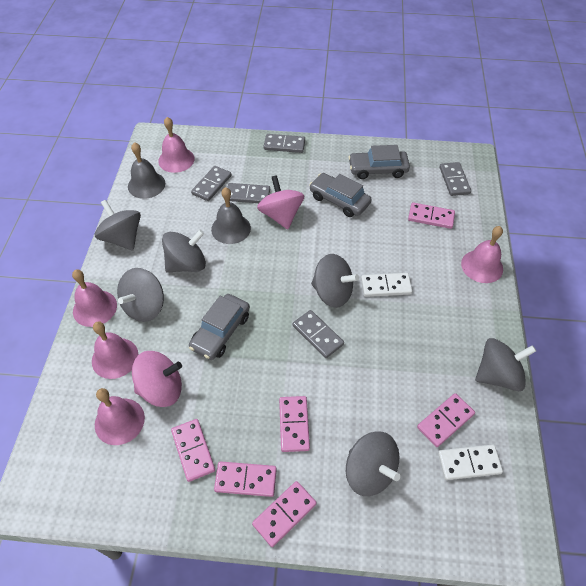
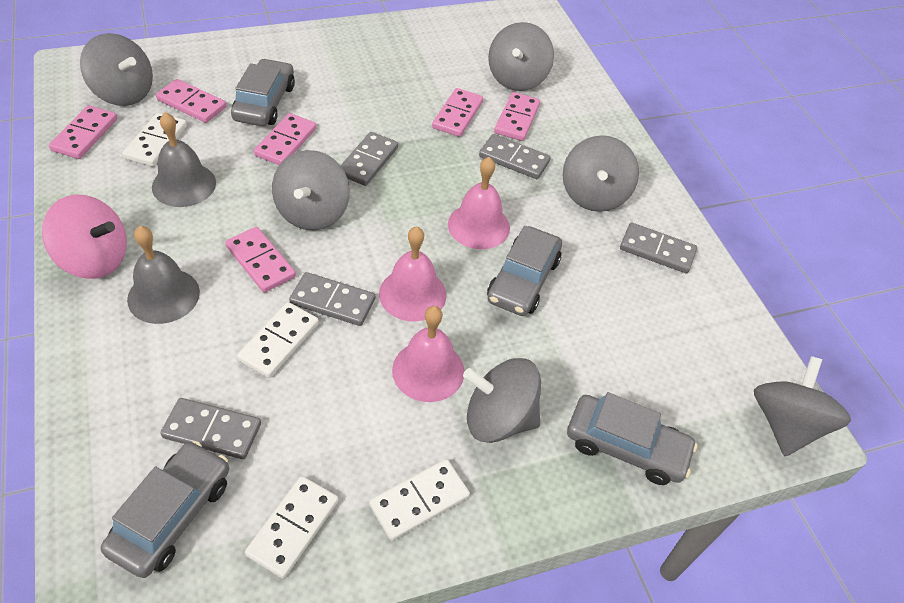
grey car: [189,294,250,360] [309,173,371,217] [348,145,410,179] = 3 -> [101,441,229,578] [231,59,295,126] [487,226,562,316] [567,392,697,485] = 4
pink bell: [72,270,117,327] [92,321,139,379] [95,388,145,445] [158,117,195,173] [461,226,503,283] = 5 -> [379,226,446,322] [392,306,465,402] [448,157,510,249] = 3
pink spinning top: [132,351,182,407] [257,175,305,229] = 2 -> [42,195,127,279] = 1
white domino: [361,273,412,297] [438,444,503,480] = 2 -> [122,113,187,167] [237,302,319,378] [245,476,338,578] [369,459,470,541] = 4

